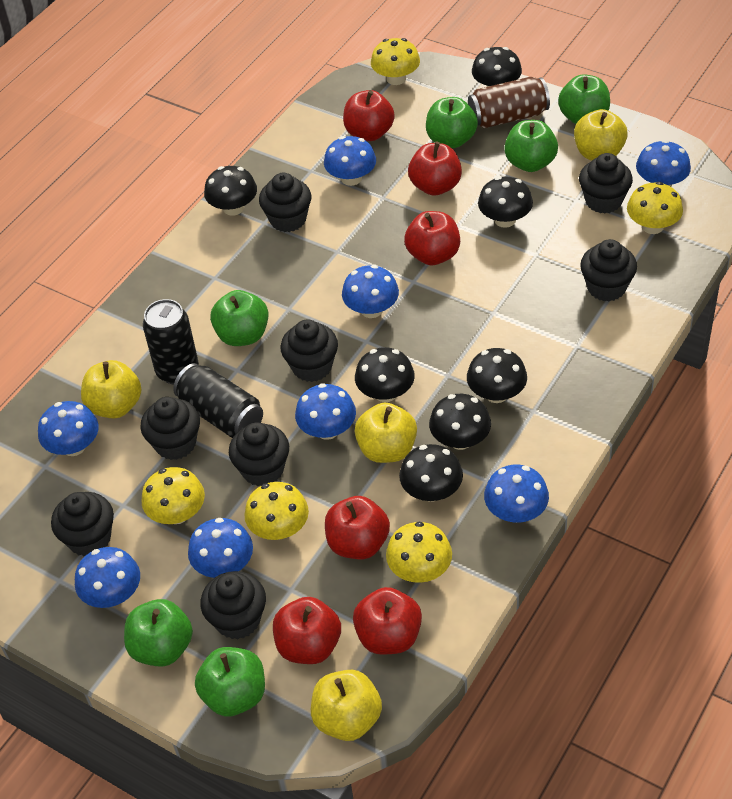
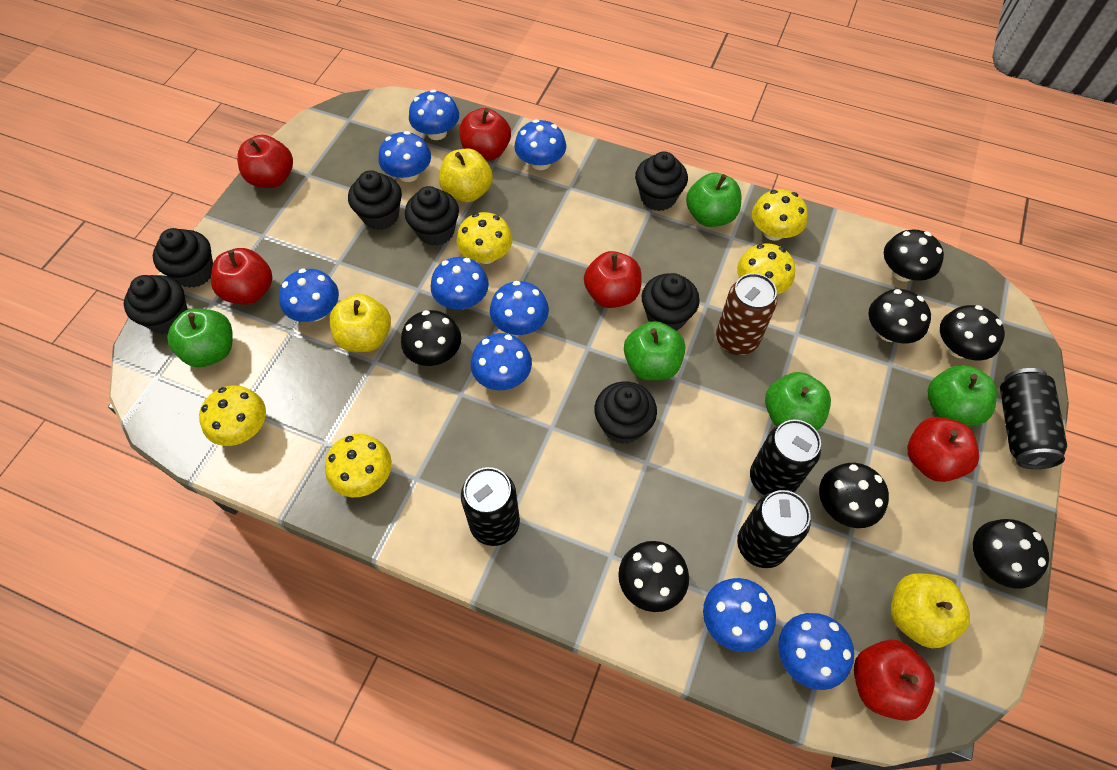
black can: [143,299,199,385] [173,363,263,438] = 2 -> [461,467,520,546] [737,490,811,568] [750,420,821,495] [1000,368,1067,469] = 4
black cupcake: [51,492,114,556] [140,397,200,460] [200,571,266,639] [229,422,289,486] [259,173,311,232] [280,319,338,382] [579,153,633,214] [580,239,637,301] = 8 -> [124,275,188,334] [153,228,213,288] [348,170,402,230] [405,186,459,246] [594,382,657,444] [635,151,688,211] [642,273,700,331] = 7
blue mushroom: [38,401,99,456] [75,547,140,608] [188,518,253,578] [295,383,356,440] [324,136,376,186] [342,265,399,318] [484,465,549,523] [636,140,691,187] = 8 -> [279,268,339,322] [379,131,431,182] [409,89,459,140] [431,257,489,309] [471,333,532,390] [490,281,549,335] [514,119,566,170] [703,578,776,652] [778,613,854,690] = 9
green apple: [124,599,193,667] [195,647,265,717] [210,290,269,346] [426,97,478,148] [504,120,558,172] [558,74,610,124] = 6 -> [167,308,233,367] [624,321,685,380] [686,173,741,227] [765,372,831,430] [928,365,997,426] = 5
yellow apple: [81,360,141,418] [311,670,382,741] [354,403,417,463] [574,109,628,161] = 4 -> [329,294,391,352] [439,149,493,202] [891,573,970,648] = 3

